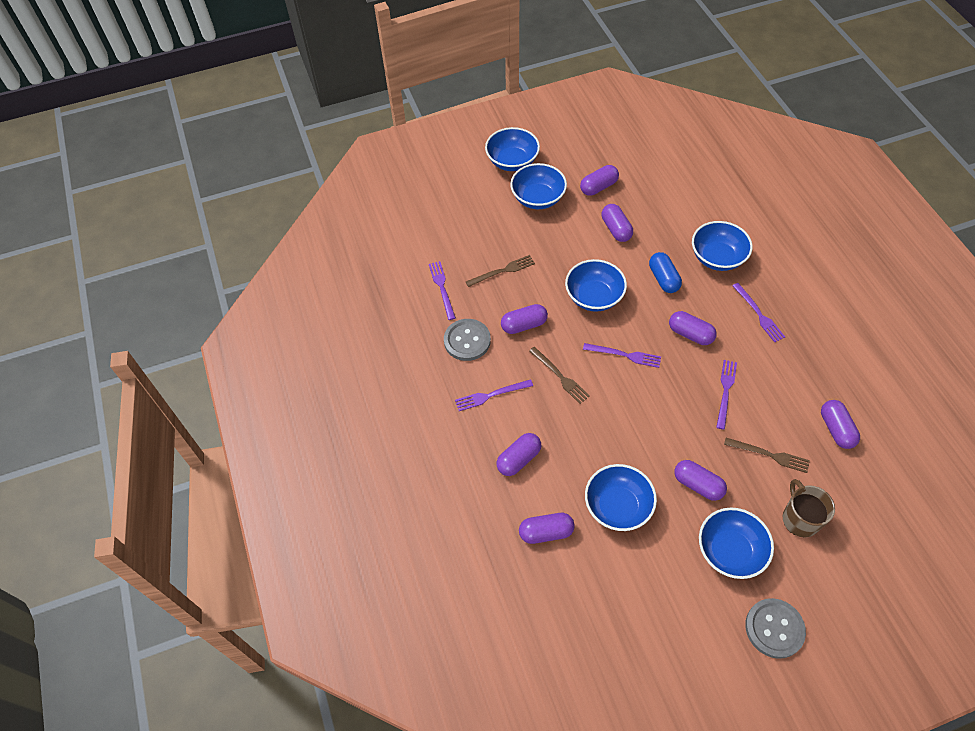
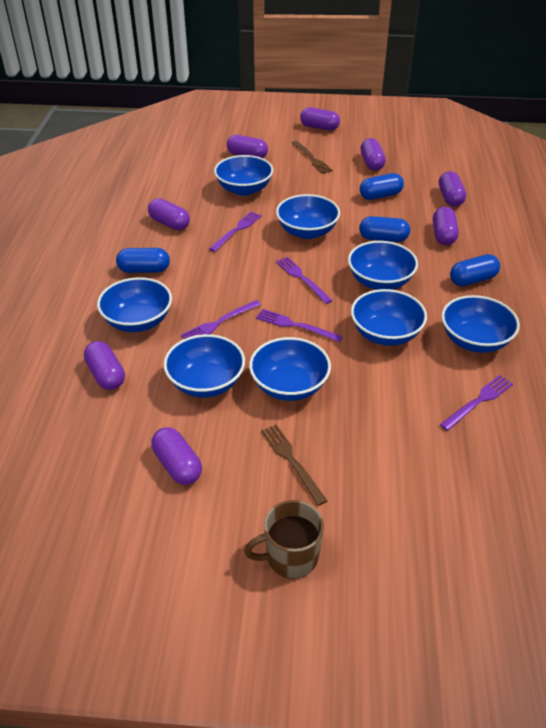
blue bowl: [485,127,540,171] [510,163,567,209] [565,259,627,312] [585,464,657,531] [692,221,753,271] [699,507,774,579] = 6 -> [97,277,172,332] [163,334,245,397] [214,155,273,196] [249,337,331,401] [276,194,340,239] [348,241,418,290] [351,289,427,346] [441,295,520,353] = 8
blue capsule: [649,252,682,293] = 1 -> [116,248,170,273] [359,216,410,242] [360,173,404,200] [450,254,500,286] = 4
brown fork: [466,255,535,287] [529,347,590,404] [724,438,810,473] = 3 -> [261,424,327,506] [292,141,333,174] = 2
grey button: [444,319,491,361] [745,598,806,659] = 2 -> none = 0

